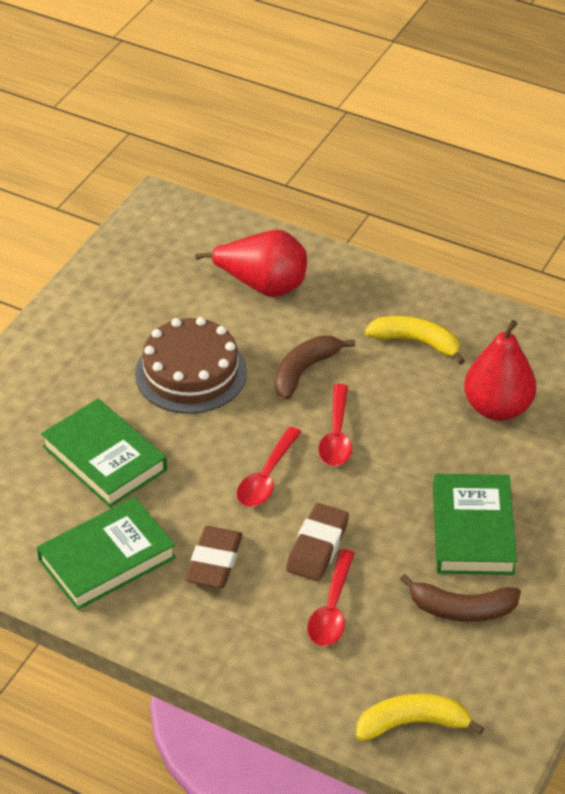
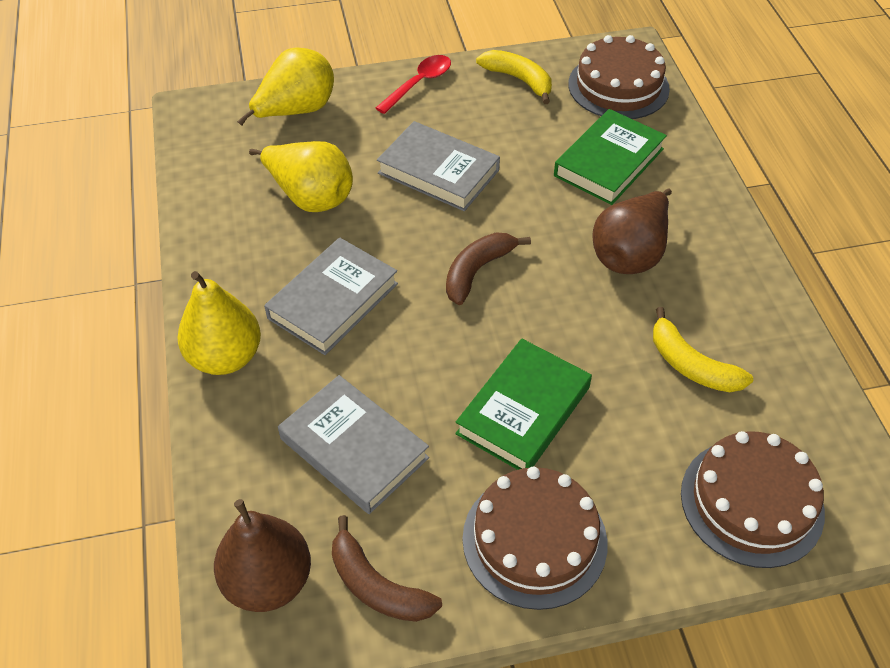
brown cake: [135,317,247,414] = 1 -> [462,467,607,610] [568,35,670,119] [681,431,825,568] = 3
brown eraser: [186,526,243,588] [286,503,349,581] = 2 -> none = 0
brown pear: none = 0 -> [214,499,311,612] [592,189,672,274] = 2
green book: [37,497,176,610] [41,399,167,507] [433,474,517,575] = 3 -> [455,338,592,470] [554,109,667,205] = 2
grey book: none = 0 -> [264,237,398,355] [278,375,429,514] [377,121,500,211] = 3
red pear: [195,230,307,297] [464,320,536,421] = 2 -> none = 0
red spoon: [237,427,301,507] [307,549,355,646] [318,384,352,466] = 3 -> [376,55,451,114] = 1
yellow pear: none = 0 -> [177,271,261,375] [237,47,334,126] [249,141,353,212] = 3

